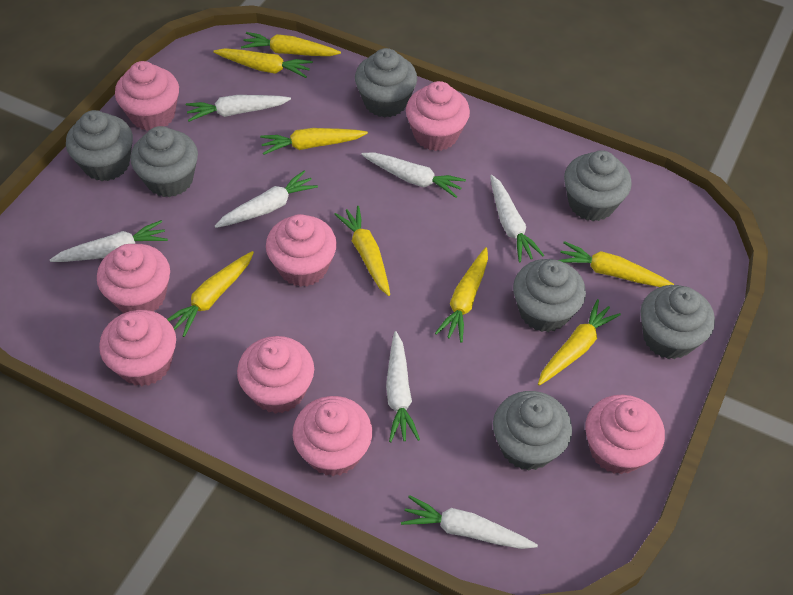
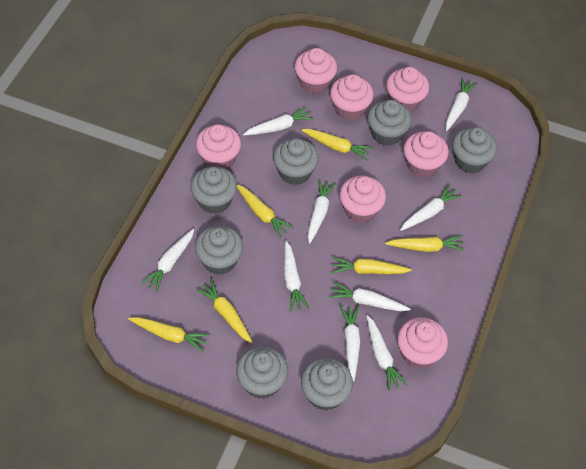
pink cupcake: [97,244,170,313] [99,310,176,386] [115,61,179,131] [237,336,314,414] [266,214,337,287] [293,396,372,476] [406,81,470,151] [585,395,665,474] = 8 -> [196,124,241,169] [295,48,337,94] [330,74,374,120] [340,175,386,223] [386,67,429,112] [397,317,448,369] [403,131,449,177] = 7
white carrot: [50,220,168,262] [186,95,291,122] [215,170,318,228] [361,152,466,198] [386,331,420,442] [401,495,538,549] [490,175,544,262] = 7 -> [141,229,194,292] [243,106,314,136] [284,241,309,311] [308,179,336,243] [329,282,410,311] [340,305,361,381] [366,315,407,391] [400,184,462,231] [445,78,478,131] = 9
yellow carrot: [167,251,254,337] [213,48,313,78] [241,32,341,56] [260,128,368,155] [334,206,390,296] [435,247,488,343] [538,299,621,386] [559,241,674,287] = 8 -> [128,317,210,352] [195,279,252,343] [237,184,294,238] [301,129,373,161] [331,257,412,274] [385,236,465,252] = 6

